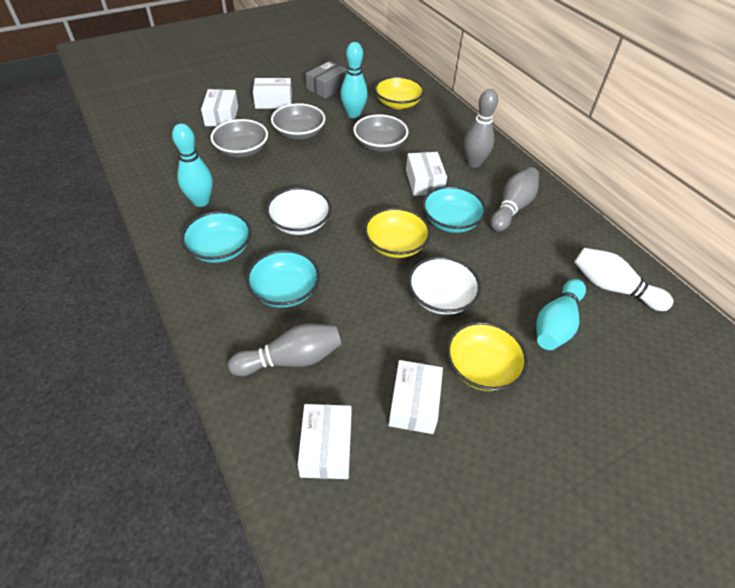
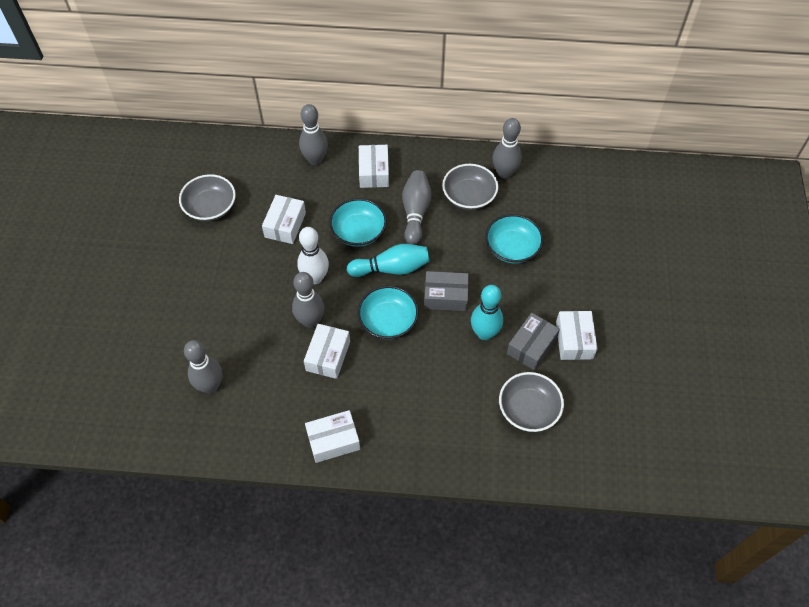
grey bowling pin: [228,324,342,376] [464,89,498,168] [490,167,539,232] = 3 -> [184,340,222,393] [292,272,325,328] [299,104,328,165] [402,170,431,245] [493,118,522,179] = 5
grey box: [306,61,347,99] = 1 -> [424,271,469,311] [507,313,560,371] = 2
turquoise bowling pin: [172,124,213,207] [340,42,368,118] [536,279,586,350] = 3 -> [347,244,430,277] [471,285,503,340] = 2
white bowl: [266,187,331,235] [408,256,481,315] = 2 -> none = 0
yellow bowl: [364,207,431,258] [374,76,424,109] [447,321,528,391] = 3 -> none = 0

